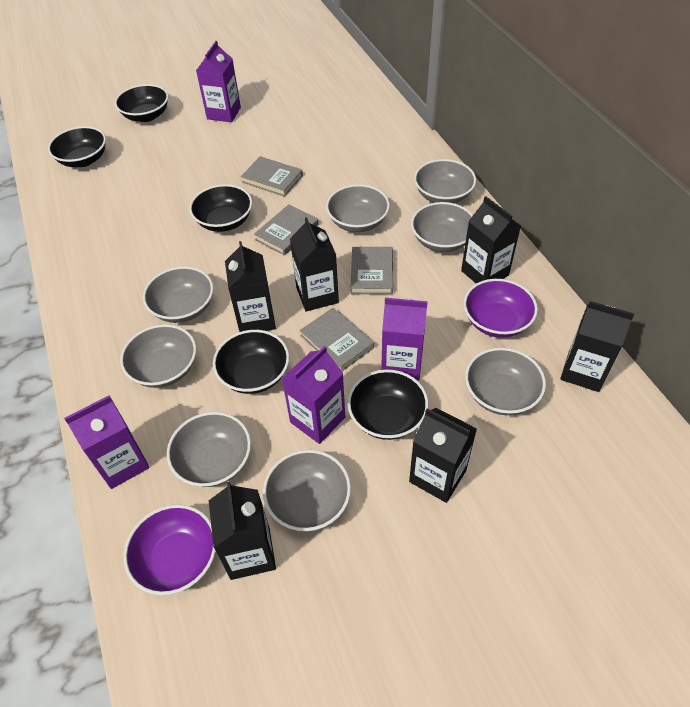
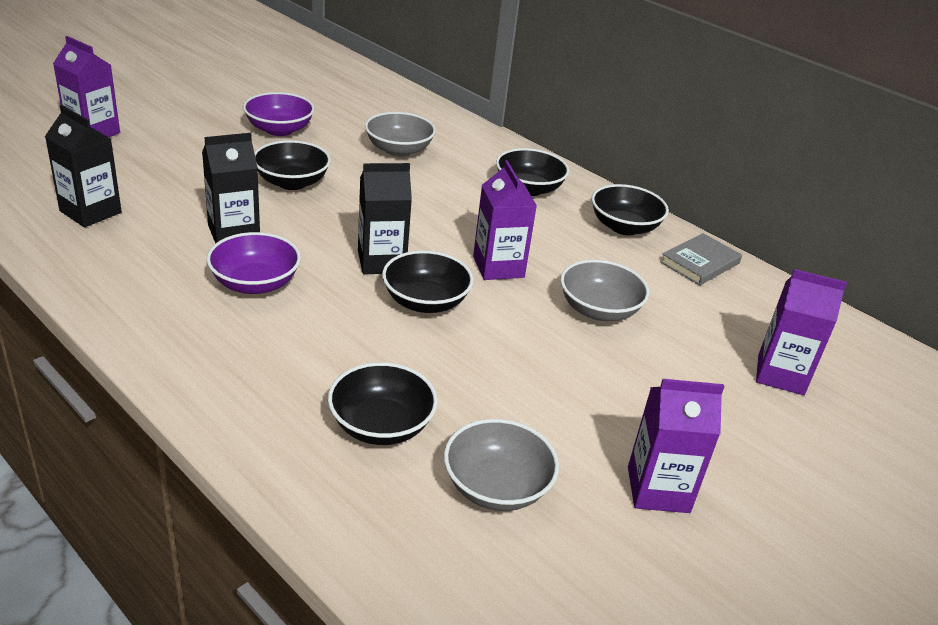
black carton: [209,481,276,580] [225,241,276,332] [290,217,339,311] [409,408,477,503] [461,196,521,283] [560,301,634,392] = 6 -> [45,105,122,227] [202,133,260,243] [358,163,412,274] = 3
grey book: [241,156,303,197] [254,204,319,256] [300,308,374,371] [351,247,393,294] = 4 -> [660,233,742,286] = 1
grey bowl: [120,324,196,388] [143,267,214,323] [167,412,251,487] [263,450,351,531] [326,184,390,232] [411,202,473,252] [414,159,476,204] [465,348,546,415] = 8 -> [365,112,436,157] [444,419,559,511] [560,260,649,321] = 3

